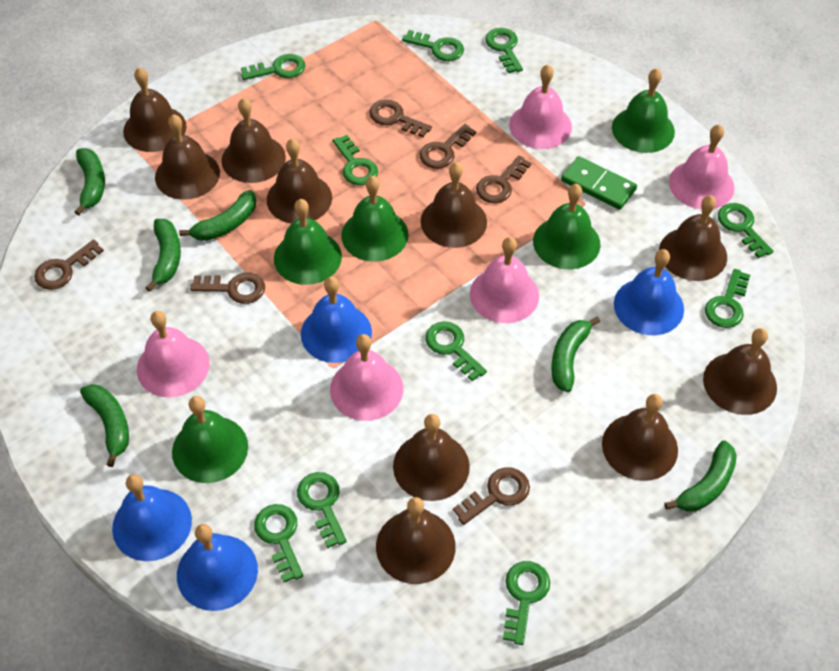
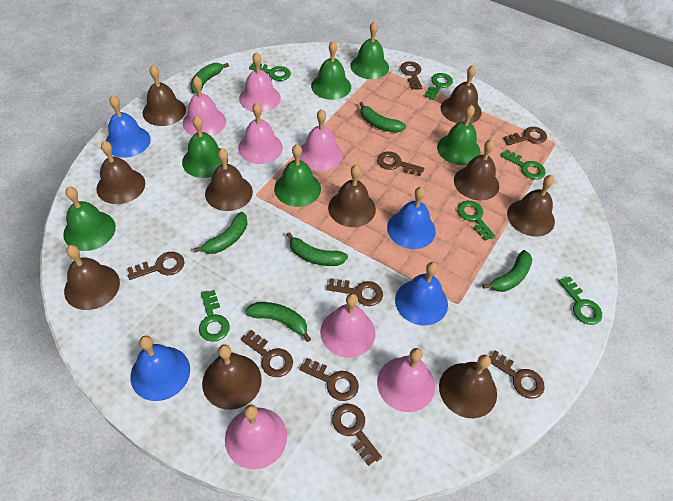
brown key: [34,239,104,290] [190,273,265,304] [370,100,432,138] [420,124,476,169] [453,467,530,525] [476,155,531,203] = 6 -> [127,252,185,280] [241,330,293,377] [299,358,359,401] [326,278,383,306] [332,404,382,466] [377,151,425,176] [400,62,422,89] [489,350,545,399] [503,127,547,146] = 9
green bell: [172,396,248,483] [274,199,342,285] [341,176,409,262] [533,184,601,269] [612,68,675,153] = 5 -> [63,187,116,251] [182,115,228,178] [274,144,321,207] [311,41,351,100] [350,21,389,79] [437,105,481,165] = 6
green domino: [561,156,637,210] = 1 -> none = 0
green key: [241,54,305,80] [254,504,303,582] [297,472,347,548] [333,135,378,185] [402,30,464,61] [425,322,487,381] [485,28,523,73] [503,561,550,645] [705,269,750,328] [718,203,773,258] = 10 -> [199,290,230,342] [249,63,291,81] [425,73,453,100] [457,201,496,241] [500,149,546,179] [558,277,602,325] = 6
pink bell: [137,311,210,397] [330,334,403,421] [470,237,539,323] [509,65,572,149] [669,124,734,210] = 5 -> [183,76,226,136] [225,404,287,469] [238,102,283,164] [239,52,281,112] [300,109,343,171] [320,293,376,358] [377,348,435,412] = 7

